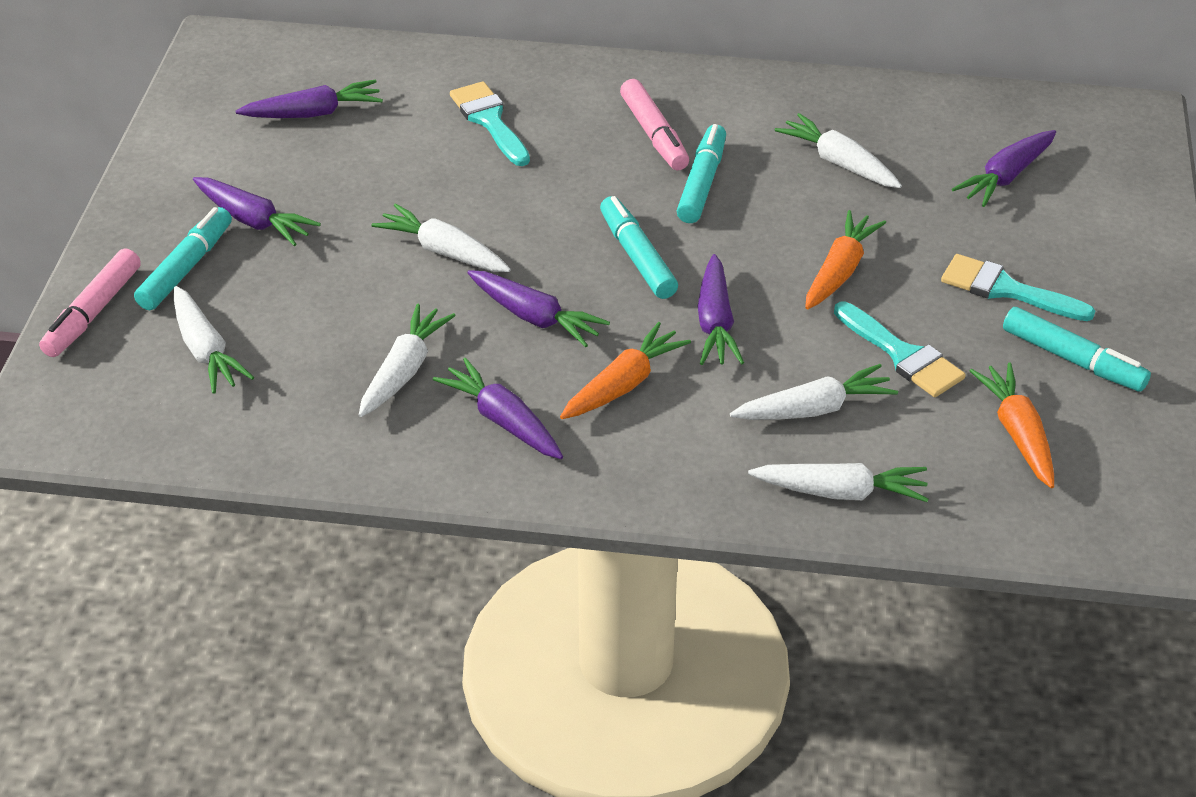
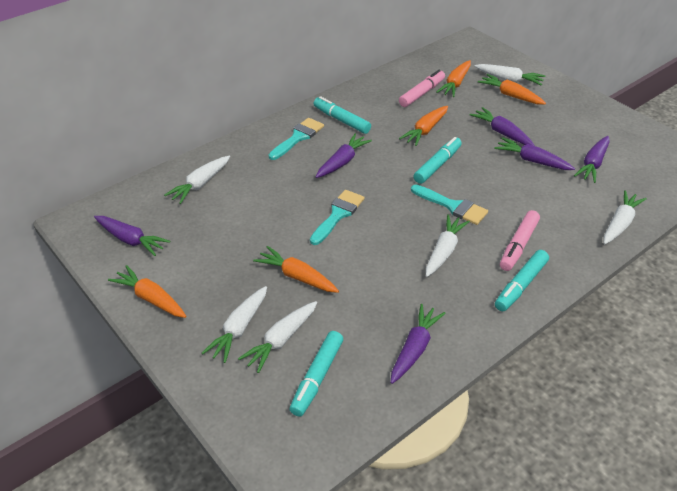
orange carrot: [560,322,691,419] [805,210,886,309] [969,363,1054,488] = 3 -> [108,265,186,318] [253,246,339,293] [399,106,448,146] [436,60,471,97] [478,74,546,105] = 5

